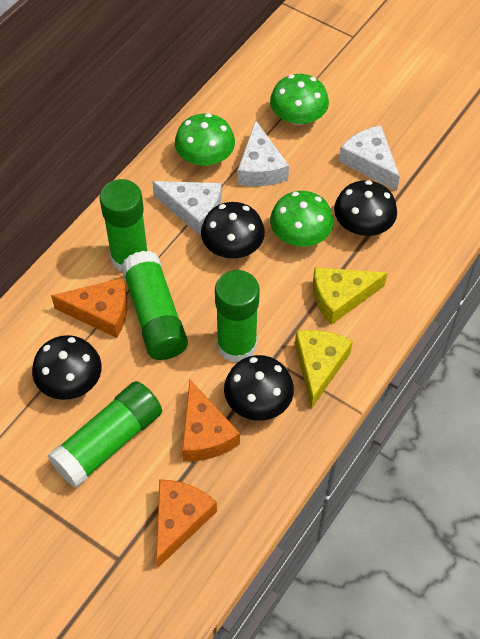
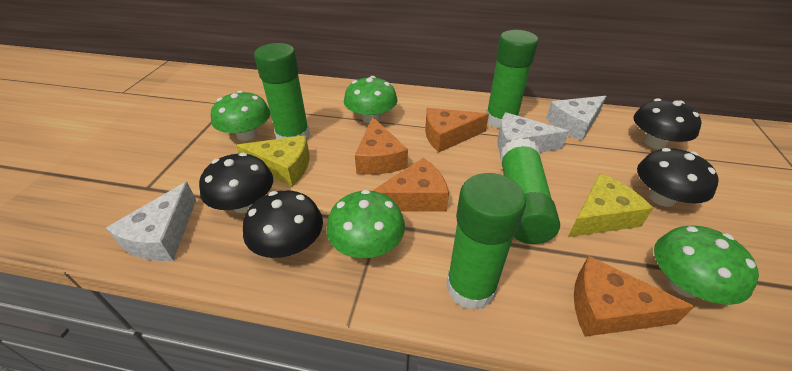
green mushroom: [175,113,235,166] [270,74,329,125] [270,191,334,247] = 3 -> [211,91,270,141] [326,190,405,258] [344,76,397,123] [654,226,759,305] = 4
orange cheese: [51,278,127,338] [156,479,217,568] [182,380,240,461] = 3 -> [355,117,408,175] [372,158,449,211] [425,108,489,153] [574,256,695,337] = 4

